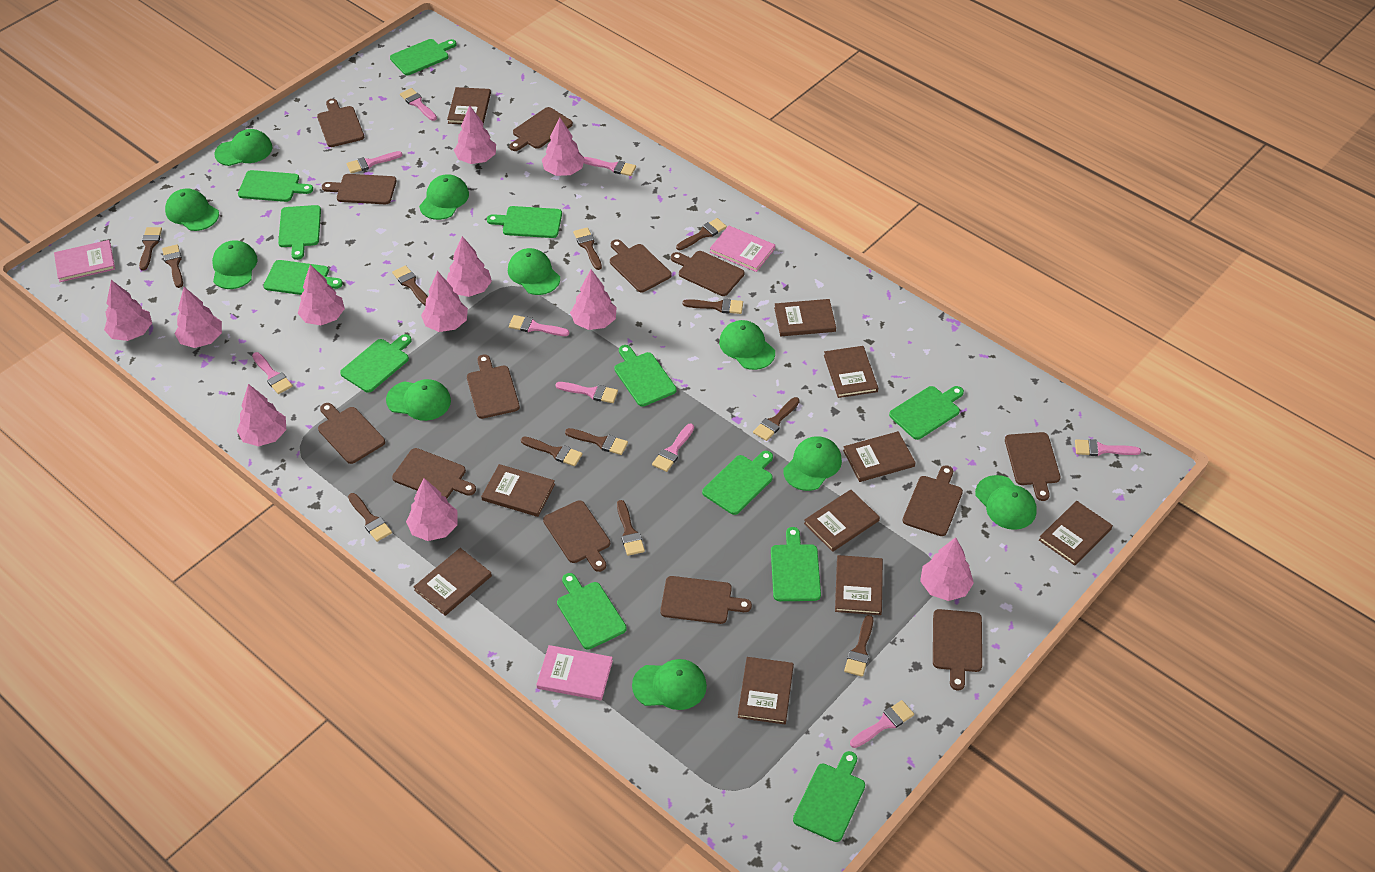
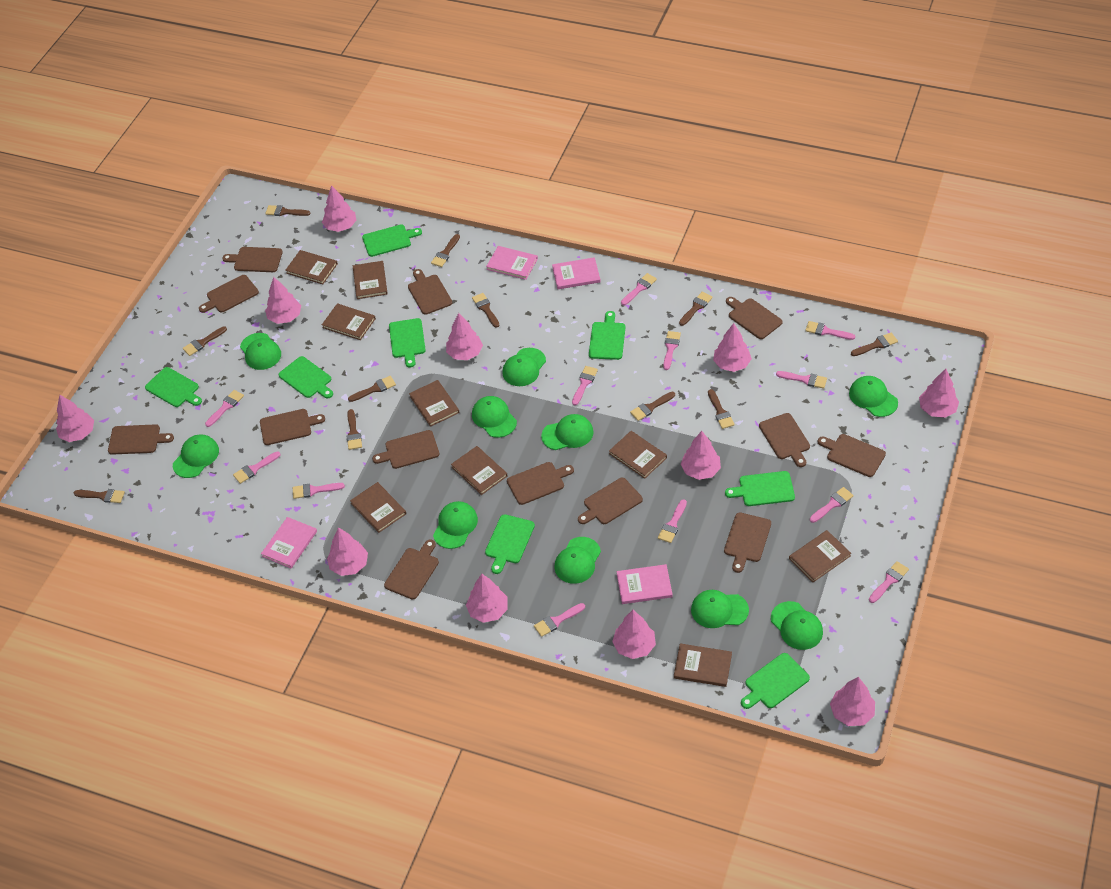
brown book: [414,548,492,616] [447,87,491,124] [481,464,555,517] [738,657,794,724] [774,299,836,336] [804,489,880,552] [824,346,878,398] [835,555,883,615] [843,431,916,482] [1039,501,1113,566] = 10 -> [285,250,338,284] [322,303,376,340] [350,482,406,533] [353,261,388,299] [409,380,459,427] [451,446,508,495] [609,431,667,479] [674,644,732,687] [789,530,851,582] = 9
brown brush: [139,227,162,271] [162,244,183,288] [348,493,392,542] [392,265,428,306] [521,437,583,466] [565,428,628,455] [573,227,602,270] [617,500,645,556] [676,218,727,250] [683,298,743,314] [753,397,800,441] [844,615,873,677] = 12 -> [74,489,125,503] [183,326,227,356] [265,205,311,216] [346,409,362,450] [348,376,396,402] [431,234,460,267] [472,293,500,328] [630,392,675,421] [679,292,713,326] [708,389,735,429] [851,333,898,356] = 11
green cutting board: [238,170,313,202] [263,260,343,295] [278,205,321,260] [340,334,412,393] [390,39,457,75] [487,206,562,238] [557,573,627,650] [614,345,677,407] [702,451,773,515] [771,527,821,601] [793,751,865,842] [889,386,964,440] = 12 -> [145,367,202,407] [278,356,333,398] [362,225,422,257] [389,318,426,367] [485,514,535,574] [589,311,626,360] [725,471,795,506] [741,653,810,709] = 8
pink book: [54,240,115,282] [536,645,613,701] [710,226,775,272] = 3 -> [261,517,317,568] [486,246,538,280] [552,257,600,289] [617,564,673,604] = 4
pink brush: [252,352,293,394] [346,151,402,173] [400,88,437,121] [509,315,570,336] [555,382,618,403] [584,157,636,176] [652,424,694,472] [850,700,914,748] [1075,439,1141,456] = 9 -> [205,390,244,427] [233,451,281,484] [293,483,345,499] [534,603,585,637] [572,366,598,405] [621,273,657,305] [658,499,687,543] [663,331,681,370] [776,371,827,389] [805,321,855,340] [810,487,854,523] [869,561,909,603] = 12

